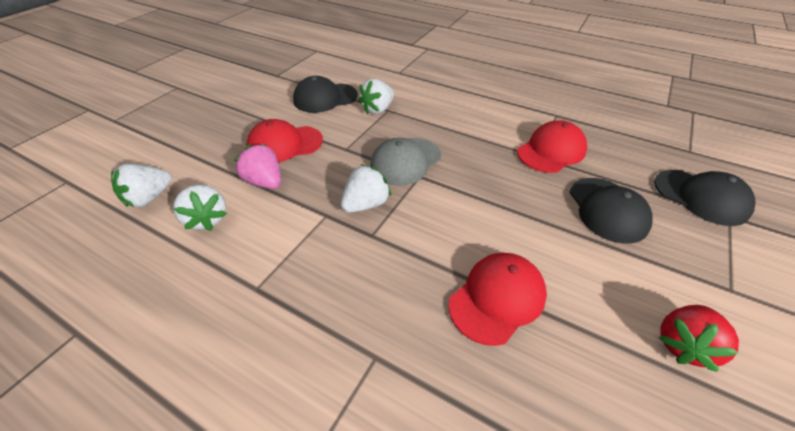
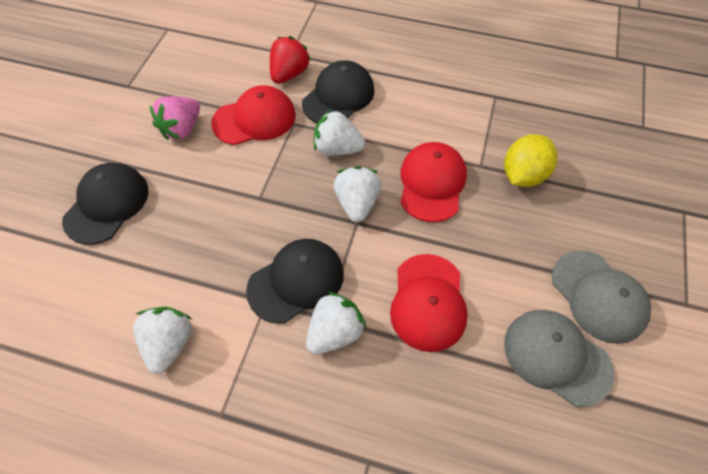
grey cap: [370,138,441,186] = 1 -> [504,310,614,407] [552,250,651,344] = 2
yellow lemon: none = 0 -> [504,134,557,187] = 1

